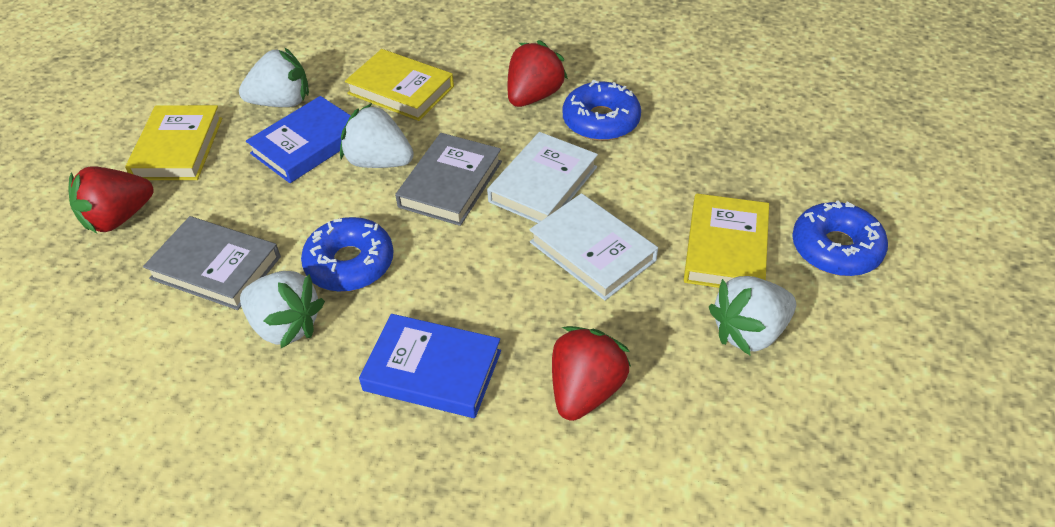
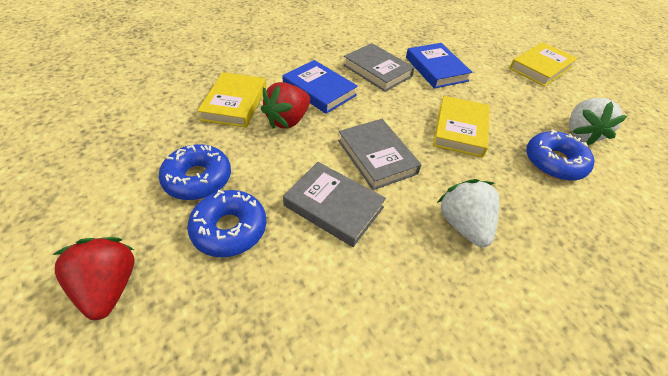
grey book: [143,216,281,310] [395,133,502,226] = 2 -> [283,162,386,247] [338,119,421,190] [343,43,415,92] = 3
red strawberry: [68,166,154,233] [508,40,568,107] [552,326,631,421] = 3 -> [52,237,135,320] [261,82,310,129] = 2
white book: [487,132,598,223] [529,193,658,301] = 2 -> none = 0
white strawberry: [239,47,309,107] [240,271,325,348] [340,103,414,168] [709,276,796,355] = 4 -> [437,179,500,247] [569,98,627,145] = 2

